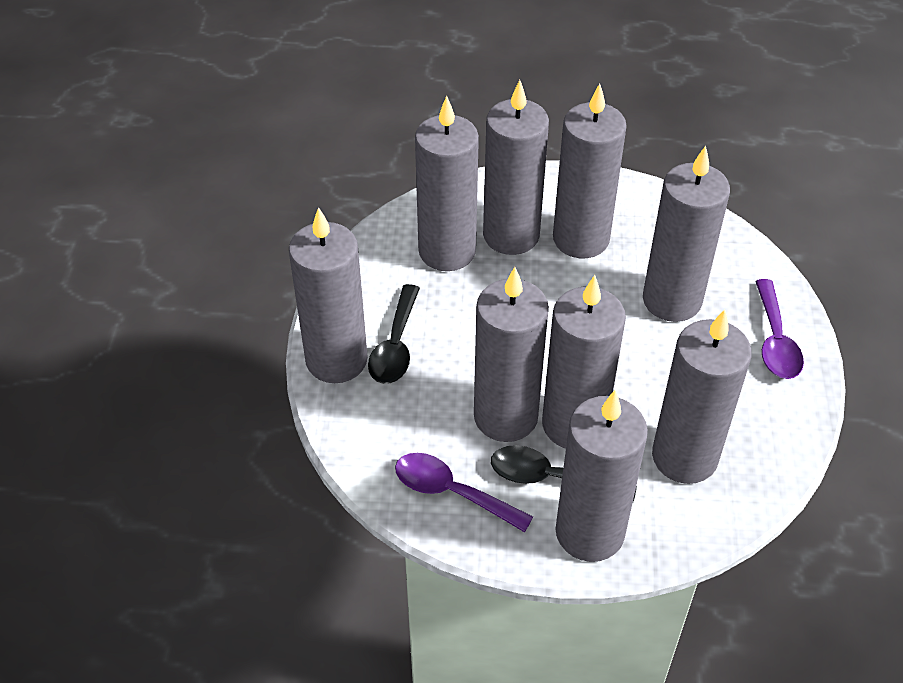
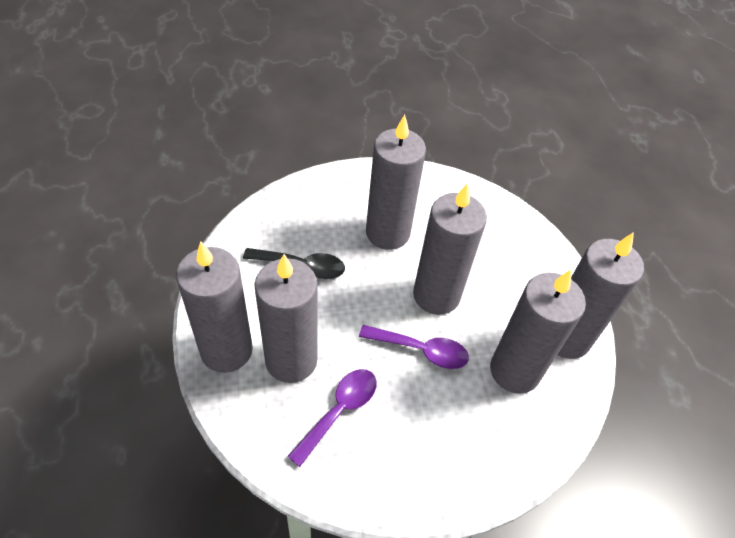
black spoon: [368,284,420,384] [491,445,637,502] = 2 -> [243,248,345,279] = 1
grey candle: [289,207,368,383] [415,96,479,271] [474,267,549,442] [483,80,549,255] [542,275,626,448] [553,83,627,258] [555,390,648,562] [643,146,730,322] [652,309,752,484] = 9 -> [176,241,253,373] [254,254,318,383] [366,115,426,250] [413,183,487,315] [490,270,586,394] [557,232,644,359] = 6

